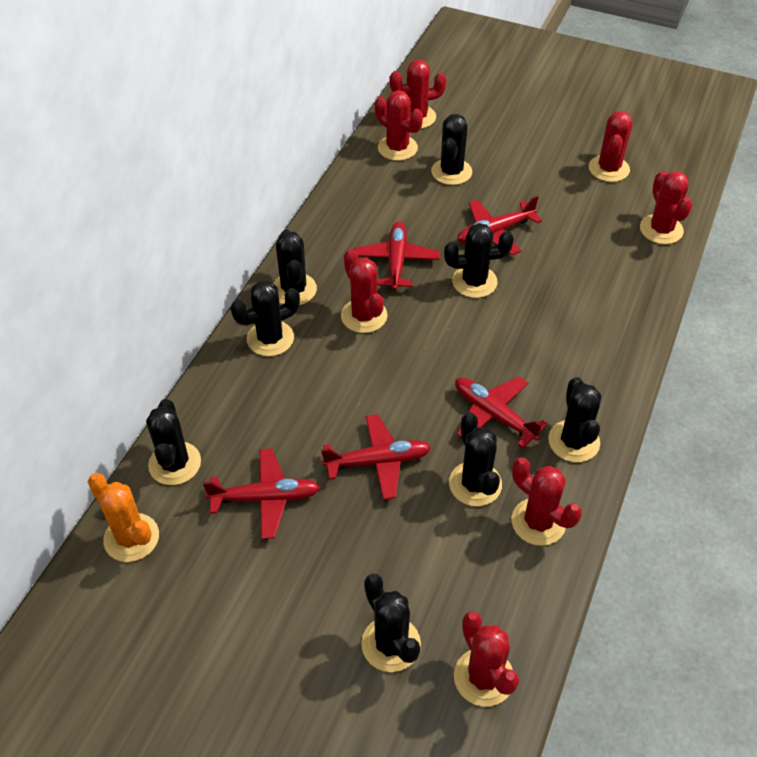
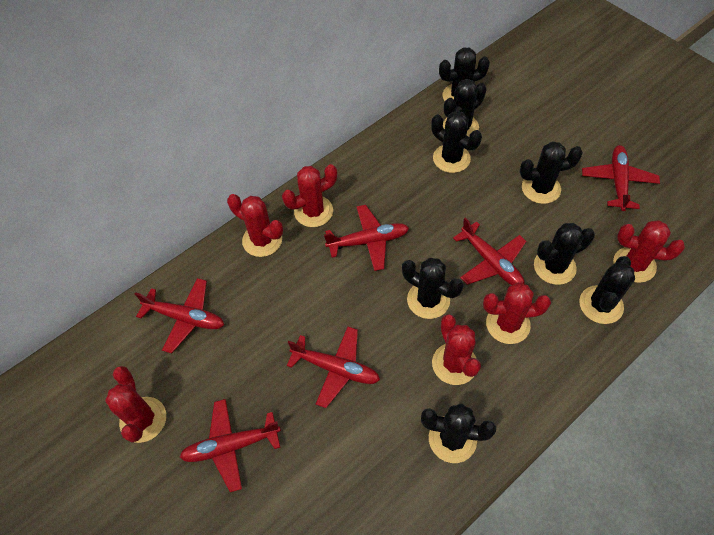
orange cactus: [88,473,159,562] = 1 -> none = 0
red cactus: [341,249,387,333] [375,90,423,161] [389,60,447,129] [454,611,519,707] [512,457,582,546] [589,111,633,182] [640,171,692,244] = 7 -> [105,366,166,443] [227,194,283,257] [282,164,337,227] [432,314,481,385] [483,283,551,344] [613,220,685,283] = 6
red plane: [203,449,320,539] [321,414,431,500] [354,221,440,290] [455,376,548,448] [457,196,542,255] = 5 -> [135,278,224,353] [180,399,281,492] [287,327,380,408] [324,205,409,271] [453,218,526,285] [582,145,660,211] = 6

